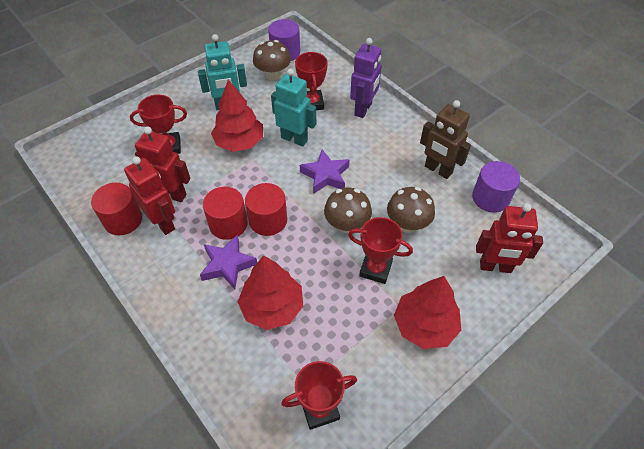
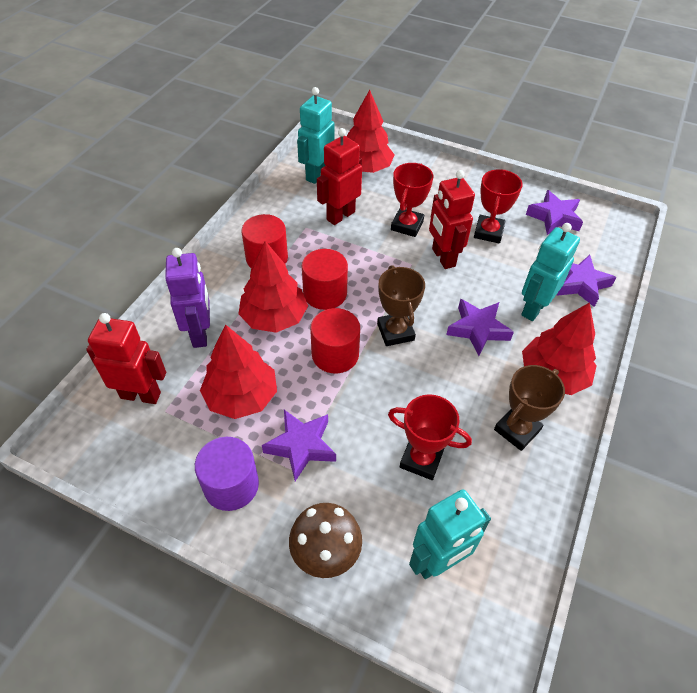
brown mushroom: [253,40,291,81] [324,187,372,233] [387,187,435,233] = 3 -> [289,503,362,578] = 1
brown robot: [420,100,471,179] = 1 -> none = 0
brown trophy: none = 0 -> [377,265,425,346] [494,365,565,451] = 2
purple cylinder: [268,19,300,61] [472,161,520,213] = 2 -> [195,437,259,511] = 1
purple star: [200,235,257,289] [300,149,349,194] = 2 -> [262,410,336,481] [446,299,514,356] [526,190,583,235] [557,255,617,307] = 4
red tree: [211,80,263,152] [238,256,303,330] [394,276,461,349] = 3 -> [200,325,277,419] [238,241,308,333] [347,90,394,173] [522,302,597,395] = 4
red trophy: [130,95,187,154] [281,361,357,430] [295,52,328,110] [348,217,413,284] = 4 -> [388,394,472,480] [391,163,433,237] [474,169,522,243] = 3
turquoise robot: [198,34,247,110] [271,69,316,147] = 2 -> [297,87,335,184] [409,489,491,579] [521,223,580,321] = 3

